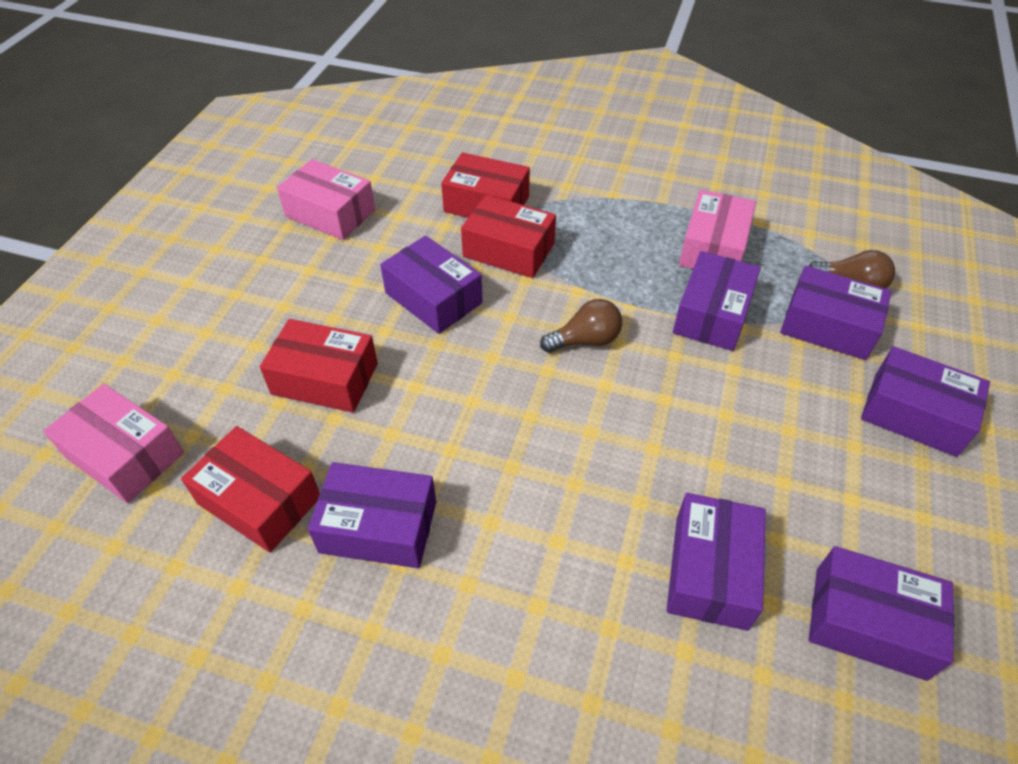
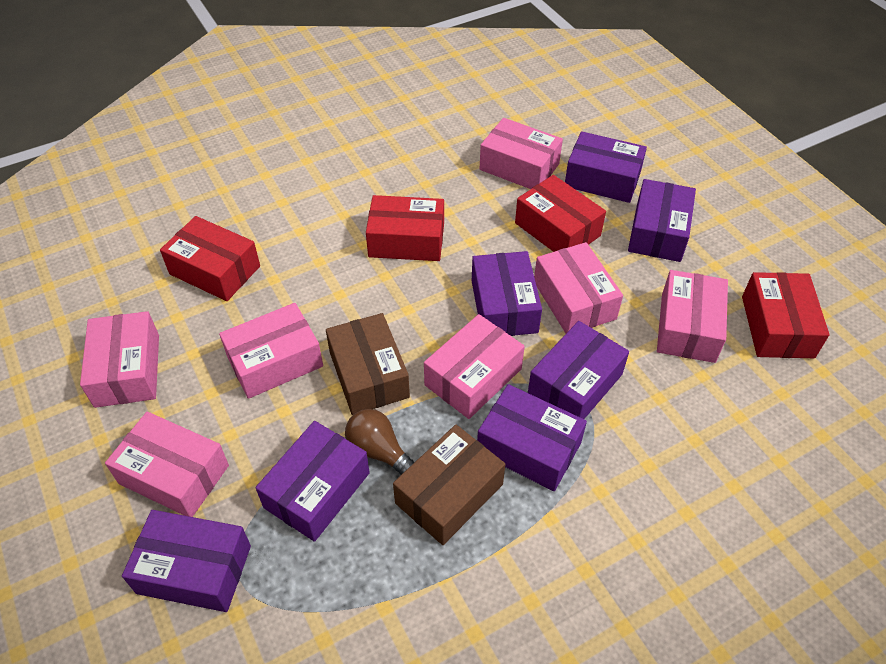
brown box: none = 0 -> [326,313,410,415] [393,425,505,545] = 2
brown light bulb: [540,299,622,353] [809,250,895,289] = 2 -> [345,409,414,475] = 1
pink box: [43,384,184,503] [277,159,375,240] [679,190,756,269] = 3 -> [80,311,159,408] [105,412,229,517] [219,303,323,399] [424,314,525,419] [480,118,563,189] [534,242,623,333] [657,270,728,363] = 7

